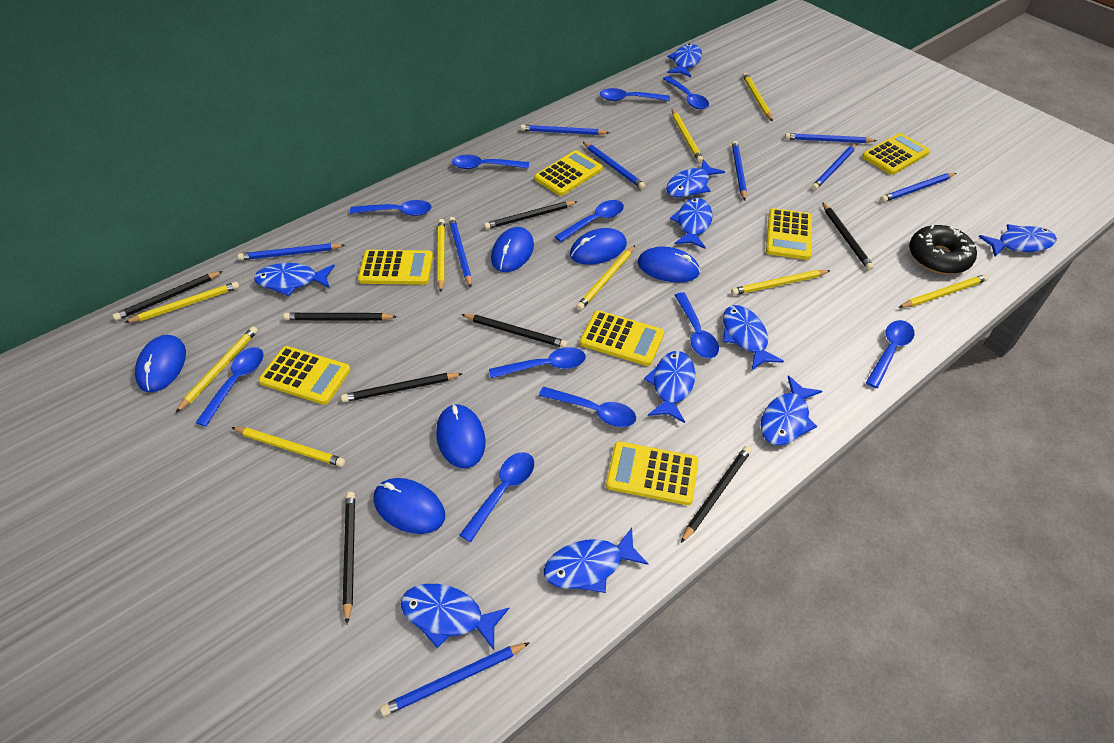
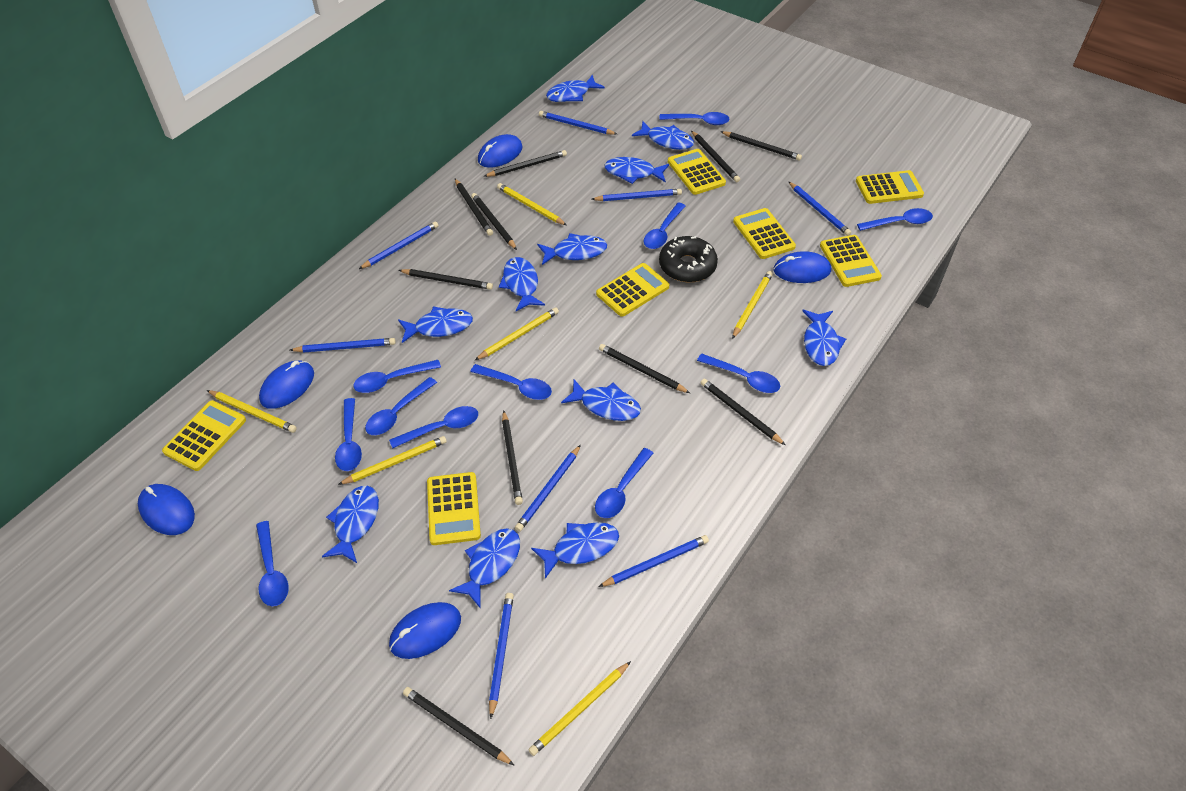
black pencil: [113,271,223,321] [284,313,397,321] [341,373,463,402] [343,492,355,624] [461,314,568,348] [484,201,578,230] [681,446,751,543] [822,202,874,271] = 8 -> [399,269,493,290] [403,687,514,765] [455,179,493,236] [471,193,517,250] [484,150,567,177] [502,410,523,505] [599,344,690,393] [691,131,740,182] [700,379,785,445] [720,131,802,160] = 10
blue fish: [254,263,335,296] [401,584,510,650] [544,528,649,593] [644,351,695,423] [666,159,725,198] [667,44,702,77] [670,198,713,249] [723,305,784,371] [760,376,822,445] [978,224,1057,257] = 10 -> [322,486,379,563] [398,306,473,343] [449,528,520,608] [499,257,545,311] [531,522,619,579] [537,233,607,265] [546,75,605,102] [561,379,641,421] [604,157,669,184] [632,121,694,150] [802,310,846,366] = 11
blue mouse: [135,335,186,392] [373,478,445,534] [436,404,486,469] [491,227,534,272] [570,228,627,265] [638,246,700,283] = 6 -> [138,484,195,535] [259,360,314,409] [389,602,461,659] [478,134,523,168] [773,251,831,283] = 5
blue pencil: [238,243,345,260] [380,642,530,716] [449,217,472,288] [521,125,610,135] [583,142,646,189] [732,141,747,200] [785,133,877,143] [811,144,857,190] [880,173,956,202] = 9 -> [290,338,396,353] [359,221,438,269] [489,593,514,719] [515,445,581,532] [539,111,617,135] [592,189,682,201] [598,535,709,587] [788,181,851,236] = 8
yellow pencil: [124,282,239,323] [176,326,258,413] [231,427,345,467] [437,219,445,292] [576,245,635,310] [672,109,703,163] [731,270,831,295] [743,73,773,121] [898,274,989,308] = 9 -> [207,390,297,433] [338,436,447,485] [475,307,559,360] [497,183,567,225] [528,661,631,756] [732,271,773,339] = 6

